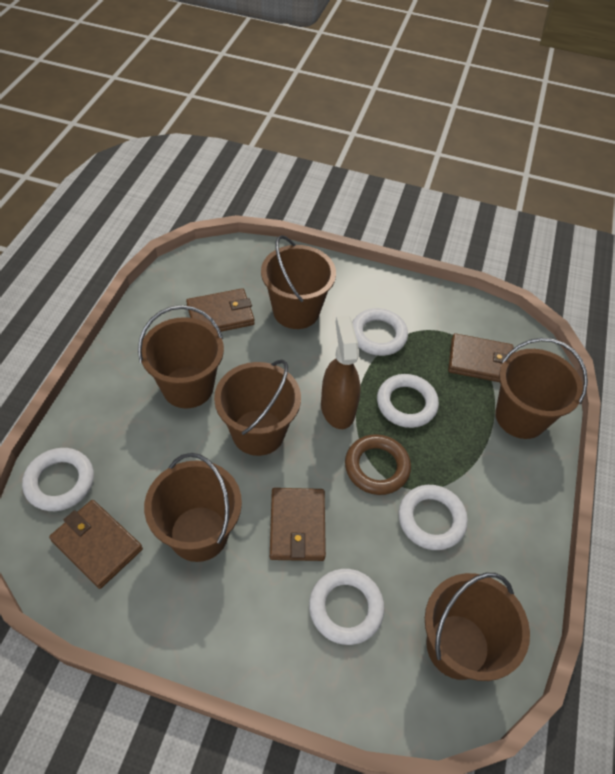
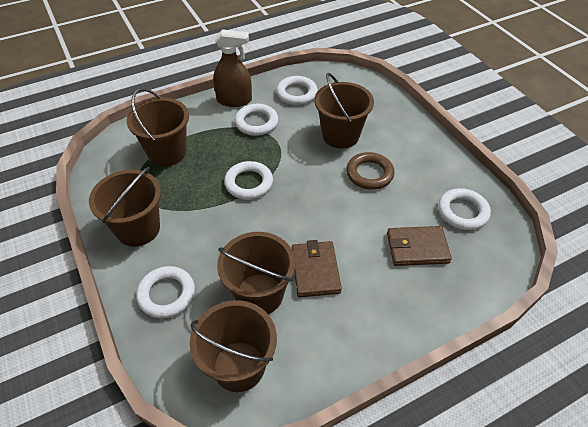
brown bucket: [138,305,224,408] [144,453,242,562] [214,360,301,456] [261,235,336,329] [425,573,530,681] [495,338,588,439] = 6 -> [89,167,161,247] [127,88,189,166] [190,300,277,392] [217,232,295,314] [314,73,374,148] = 5
brown wallet: [49,500,143,589] [186,288,255,332] [270,488,326,561] [448,333,513,382] = 4 -> [292,240,342,297] [387,226,452,266] = 2

